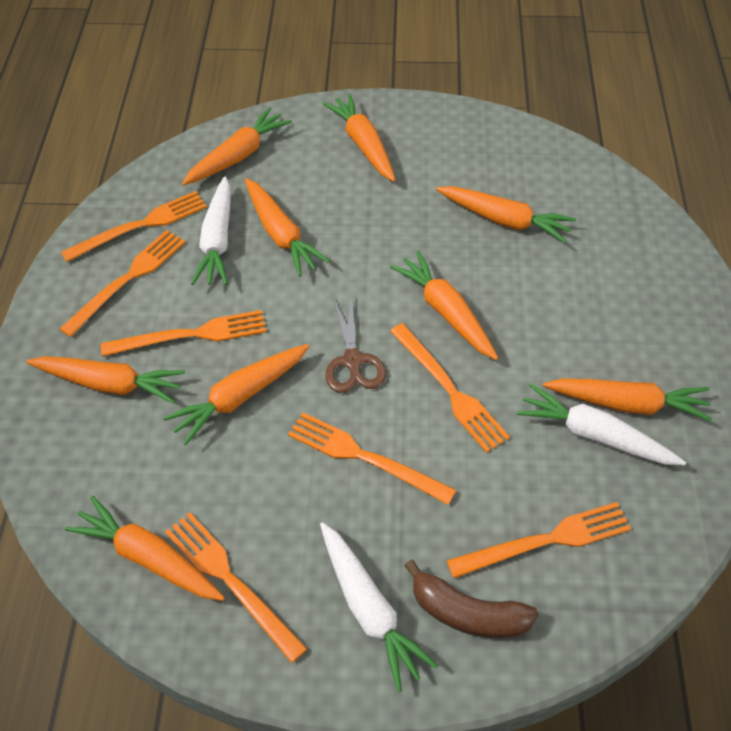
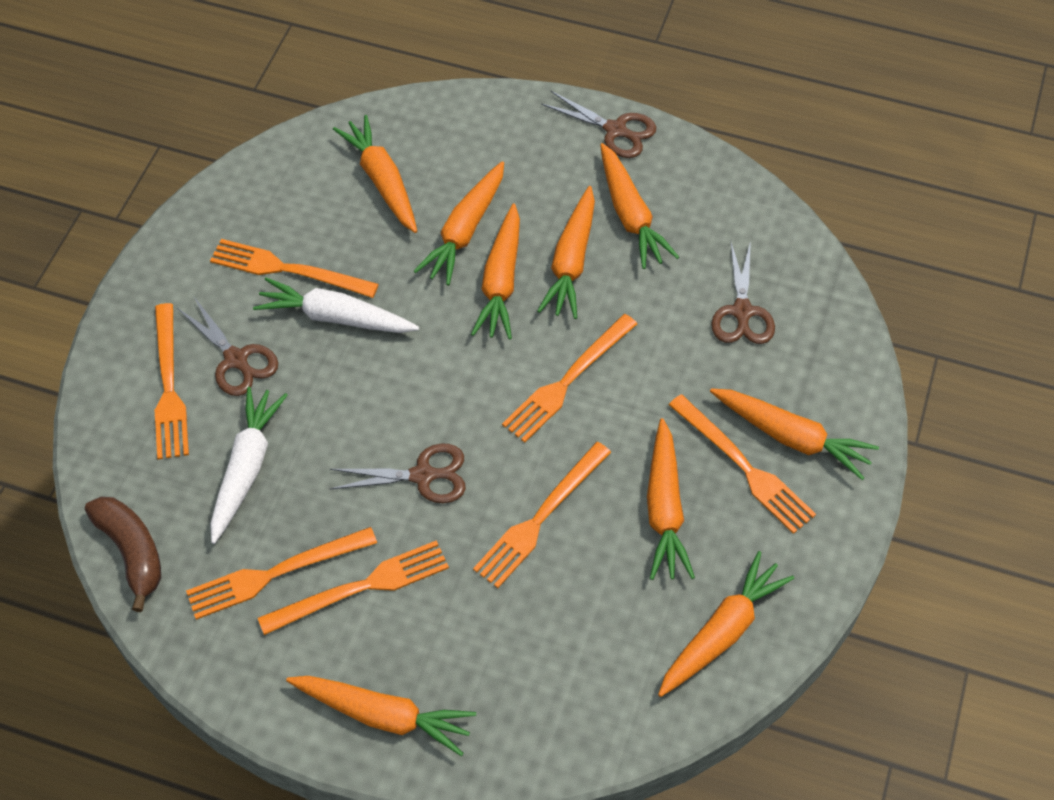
brown scissors: [325,293,386,393] = 1 -> [177,297,278,396] [330,444,466,503] [541,91,657,158] [711,240,775,344] = 4
white carrot: [191,177,231,285] [320,522,438,692] [517,384,686,465] = 3 -> [210,386,288,544] [253,277,419,333] = 2

